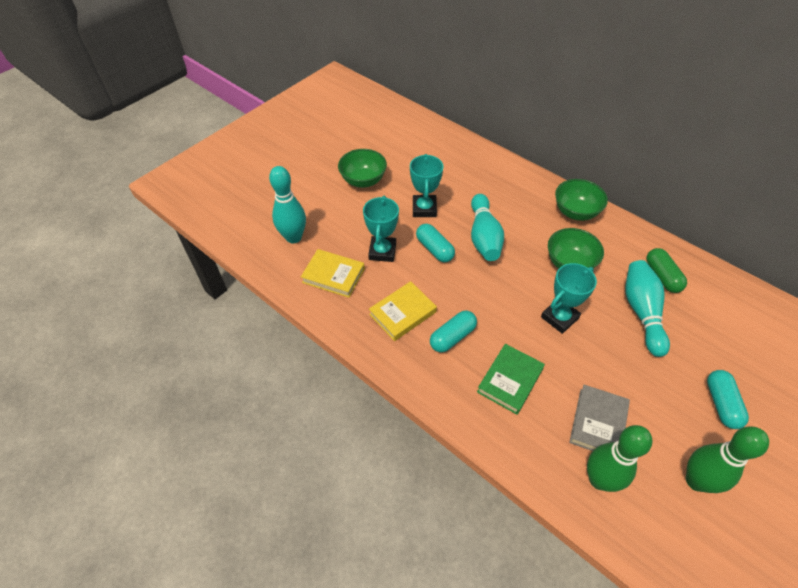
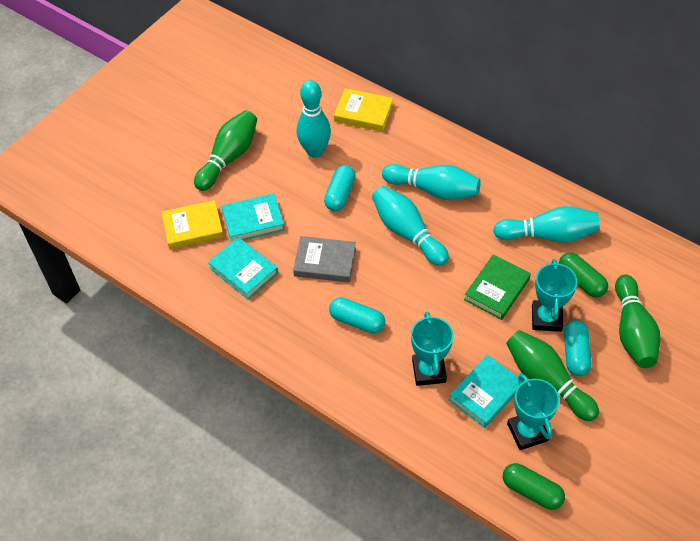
green bowl: [338,149,387,188] [548,228,604,269] [555,179,608,221] = 3 -> none = 0
green bowling pin: [587,425,652,492] [686,426,769,493] = 2 -> [194,110,257,191] [506,330,599,421] [615,274,660,368] = 3
green capsule: [646,248,687,293] = 1 -> [503,463,565,510] [559,252,608,298] = 2
turquoise book: none = 0 -> [208,237,278,299] [222,193,285,242] [449,355,524,428] = 3
turquoise bowling pin: [269,166,306,243] [471,194,504,261] [625,260,670,357] = 3 -> [297,80,331,158] [372,186,449,266] [382,164,481,200] [493,206,600,242] = 4

